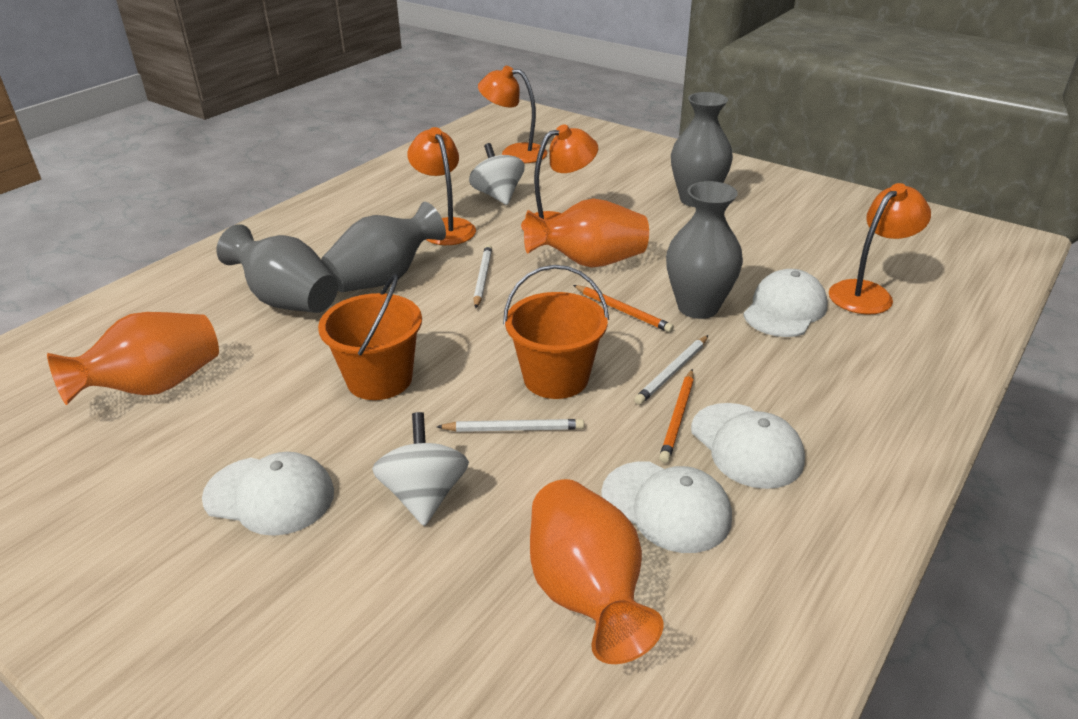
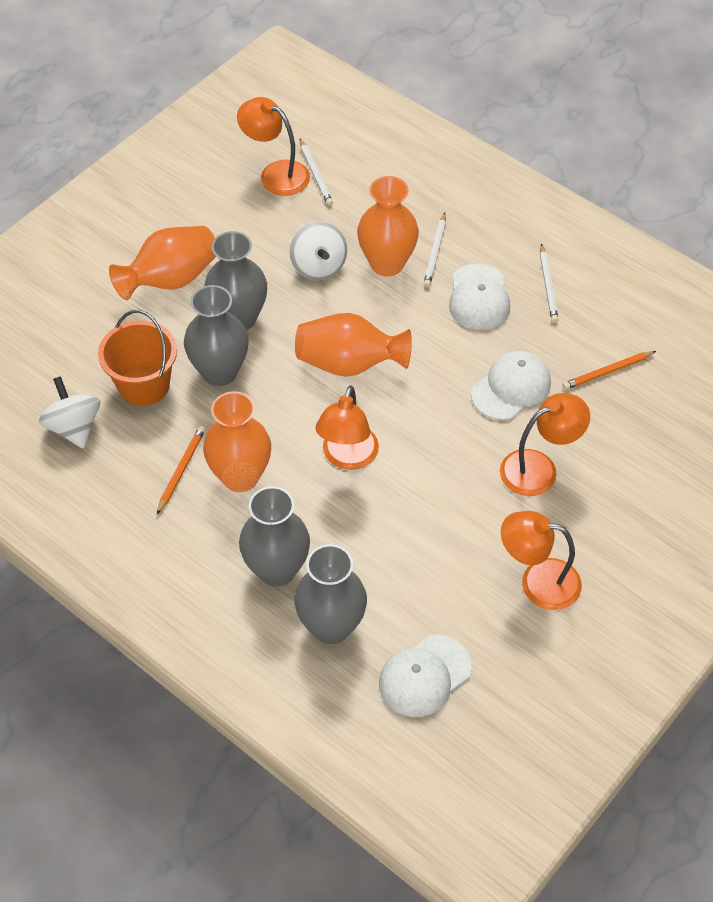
orange bucket: [318,274,422,400] [503,265,609,399] = 2 -> [98,310,177,406] = 1
orange vase: [47,312,219,405] [524,199,649,268] [530,479,664,664] = 3 -> [109,226,216,300] [203,391,271,492] [295,313,412,377] [357,176,419,277] = 4
white cap: [202,452,334,536] [601,461,732,553] [691,403,805,489] [743,269,828,337] = 4 -> [379,634,472,717] [449,263,510,330] [471,351,551,420] = 3

